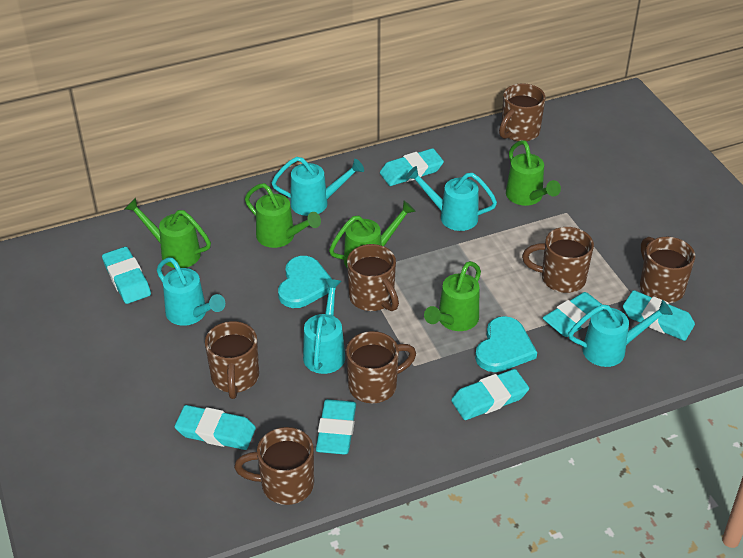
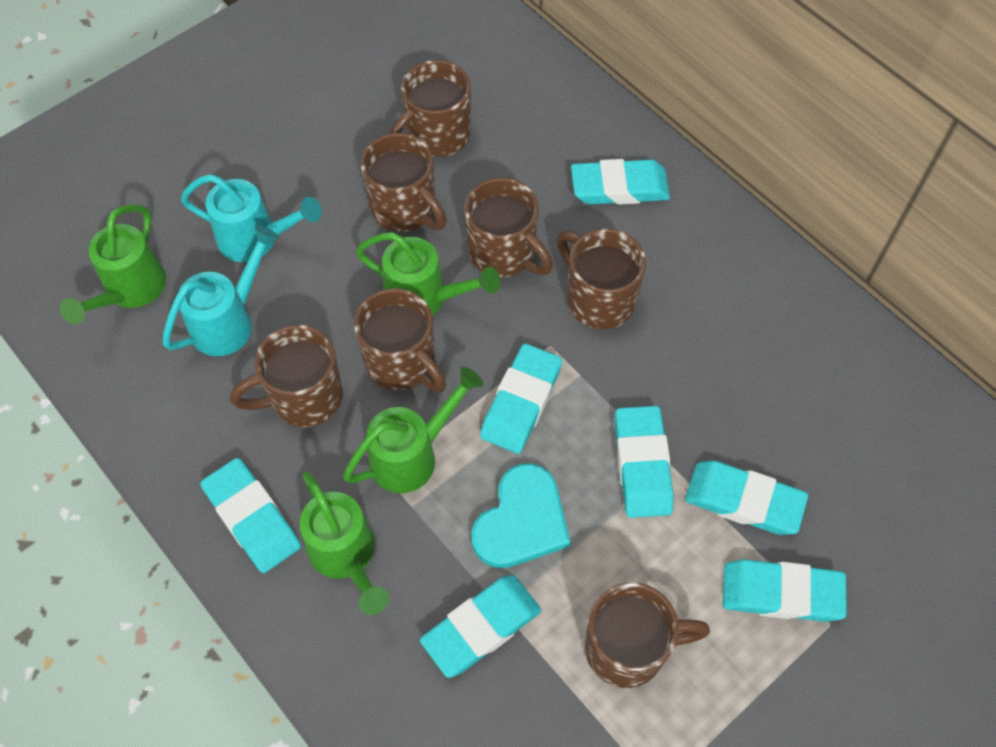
green watering can: [125,198,211,268] [245,183,321,248] [329,201,416,267] [424,261,481,331] [506,140,561,206] = 5 -> [60,204,166,324] [300,471,389,615] [343,367,483,493] [356,232,500,315] = 4
turquoise heart: [278,256,336,308] [475,316,537,372] = 2 -> [471,463,570,568] = 1
turquoise watering can: [157,257,225,326] [272,157,364,216] [303,279,345,374] [406,166,497,231] [568,300,673,367] = 5 -> [162,225,279,356] [181,174,322,262] = 2

